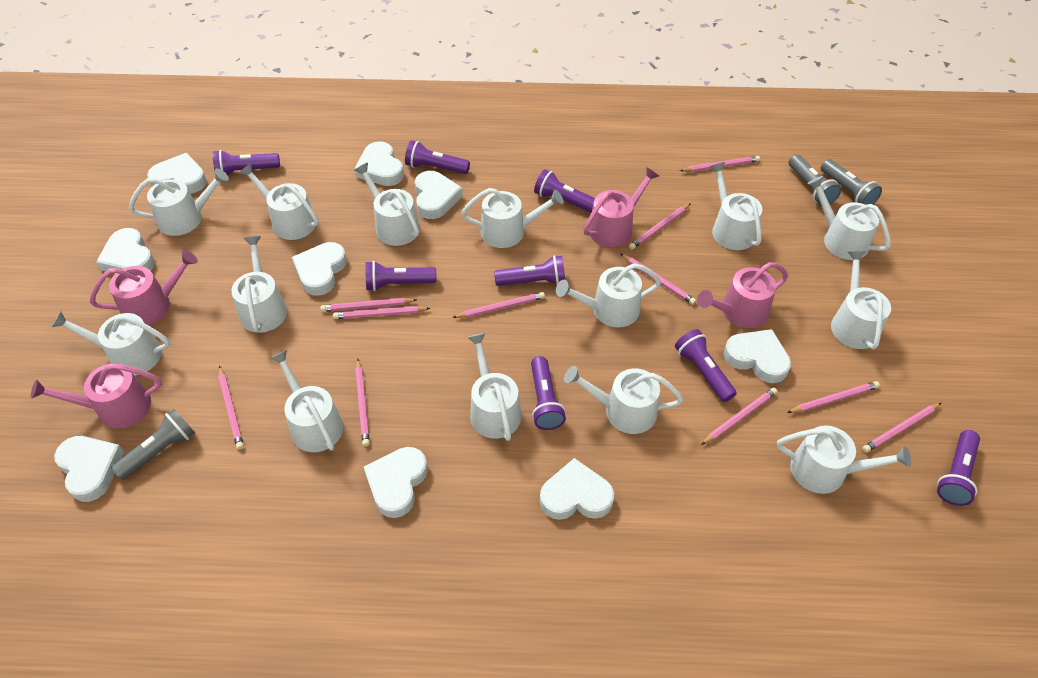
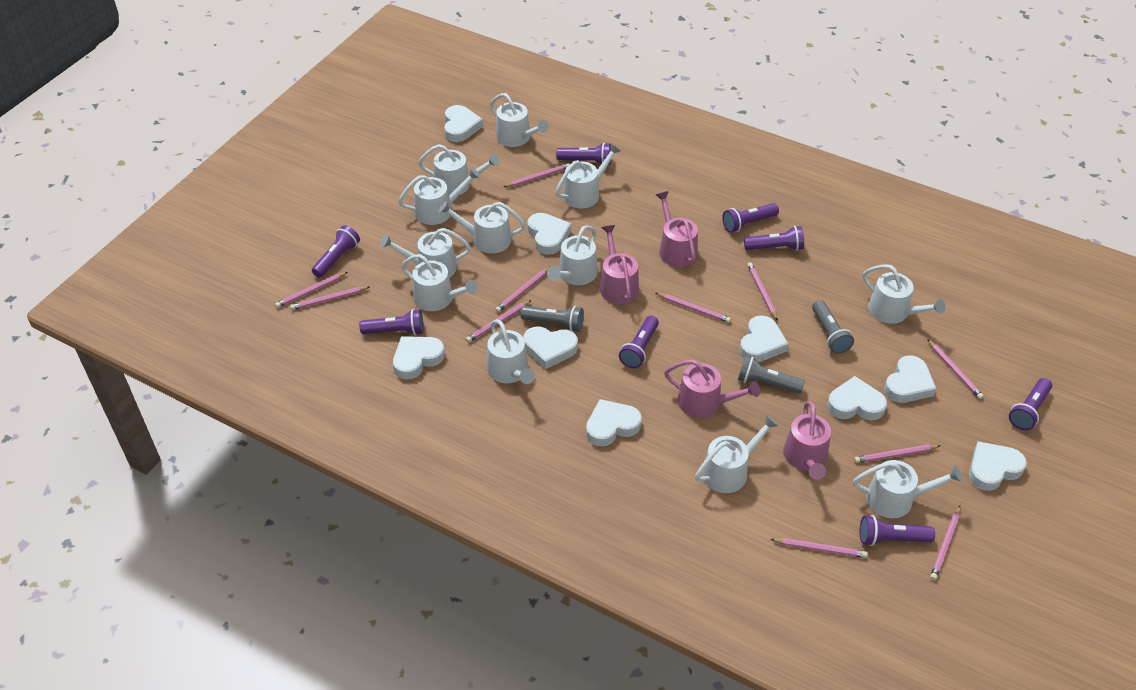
white watering can: [52,311,170,375] [129,168,229,236] [231,236,287,333] [239,163,319,240] [270,350,343,452] [354,163,420,246] [461,188,564,248] [467,333,521,441] [556,263,661,327] [564,366,683,434] [709,162,762,250] [777,425,911,494] [807,176,891,260] [831,251,891,350] = 14 -> [380,228,471,278] [398,167,480,225] [401,254,478,311] [418,144,499,195] [439,201,526,253] [487,320,535,384] [490,93,549,147] [547,225,598,285] [555,144,621,209] [695,415,779,493] [853,460,962,518] [863,264,946,324] = 12

